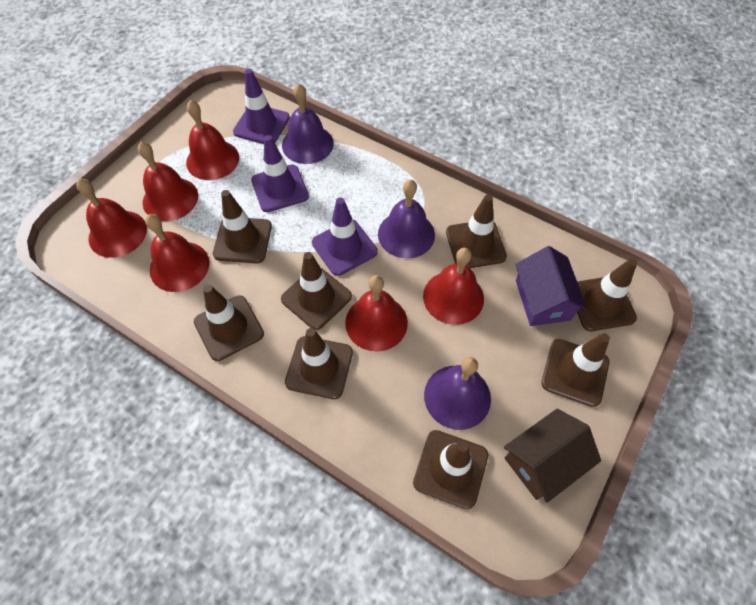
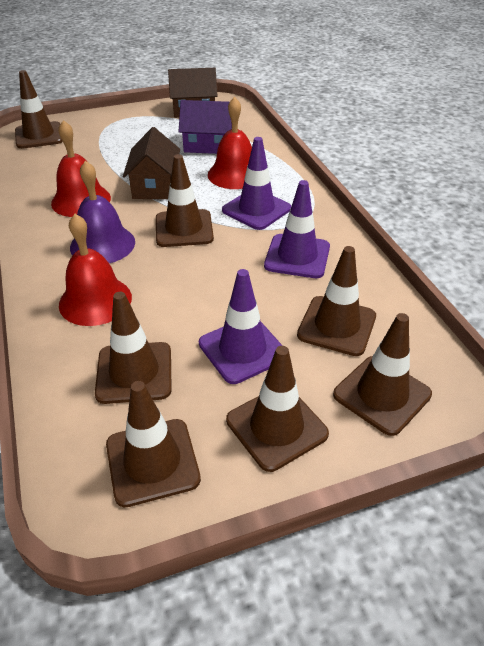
brown house: [504,409,601,503] = 1 -> [123,127,180,199] [168,68,217,118] = 2
brown traffic cone: [194,285,264,361] [213,190,272,263] [281,252,352,330] [285,328,353,399] [413,430,488,509] [446,194,507,268] [541,333,610,407] [577,258,637,331] = 8 -> [15,70,63,149] [95,292,172,404] [106,381,201,507] [156,154,214,247] [226,346,329,472] [297,246,376,356] [333,313,432,436] = 7
purple bell: [282,83,334,164] [378,180,435,258] [424,357,491,430] = 3 -> [70,161,135,263] = 1
red bell: [76,179,147,258] [138,142,198,221] [145,214,210,292] [186,100,239,180] [345,275,408,351] [423,248,484,325] = 6 -> [51,120,111,217] [59,214,132,326] [208,97,252,189] = 3

